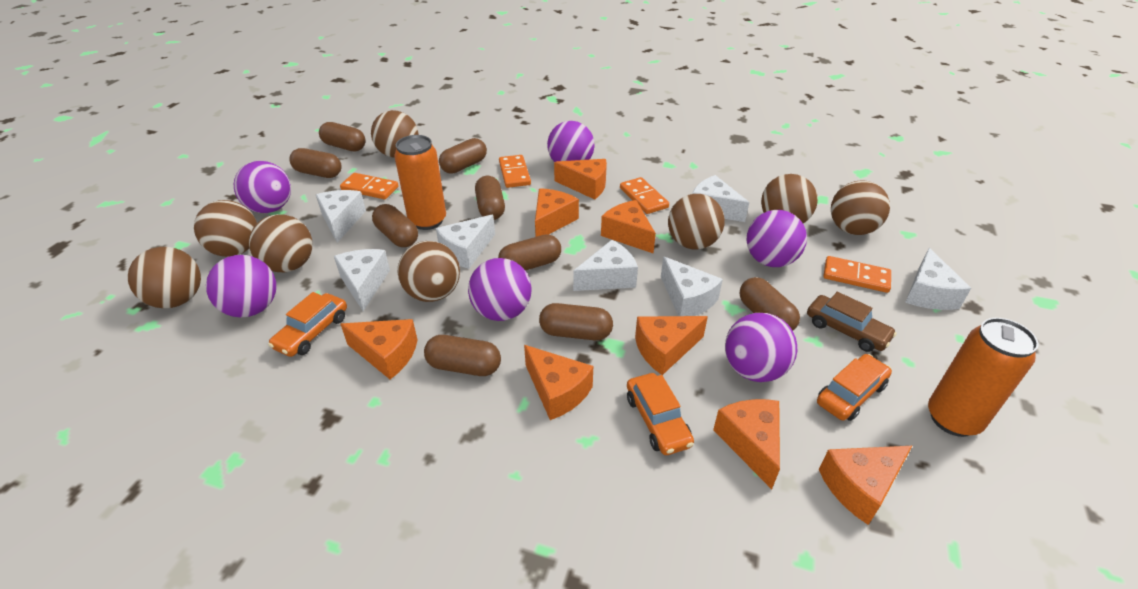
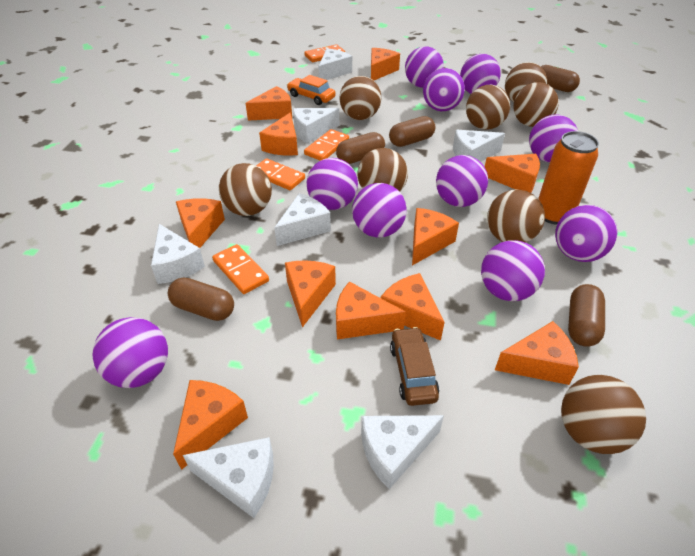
brown capsule: [289,148,342,178] [319,122,366,151] [372,204,418,247] [424,335,501,376] [439,138,487,174] [475,176,505,220] [498,234,561,271] [539,303,613,340] [740,277,800,330] = 9 -> [168,278,234,321] [336,132,385,164] [389,116,435,147] [541,65,580,92] [568,284,605,347] = 5
orange can: [394,135,446,230] [928,318,1039,437] = 2 -> [538,131,599,225] = 1
orange car: [268,292,347,357] [627,373,694,455] [817,354,892,421] = 3 -> [287,75,336,105] = 1
orange cheese: [340,319,417,379] [524,345,593,420] [535,188,579,237] [554,159,607,199] [601,200,656,253] [635,316,708,375] [713,399,780,489] [819,446,912,525] = 8 -> [173,380,248,470] [176,198,225,248] [245,86,292,121] [259,112,298,156] [285,260,336,327] [336,281,406,339] [371,48,400,81] [381,273,445,341] [412,208,459,265] [485,154,540,193] [495,321,579,385] = 11
purple ball: [206,255,276,317] [234,161,291,213] [468,258,532,321] [547,121,594,162] [725,313,797,382] [746,210,807,267] = 6 -> [93,317,168,388] [307,158,358,210] [352,183,407,237] [405,46,444,88] [423,68,465,111] [436,155,488,207] [460,54,501,94] [481,240,545,301] [529,114,578,162] [555,205,617,262] = 10

